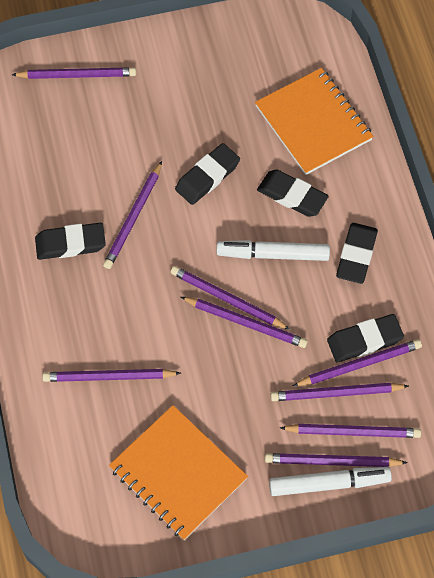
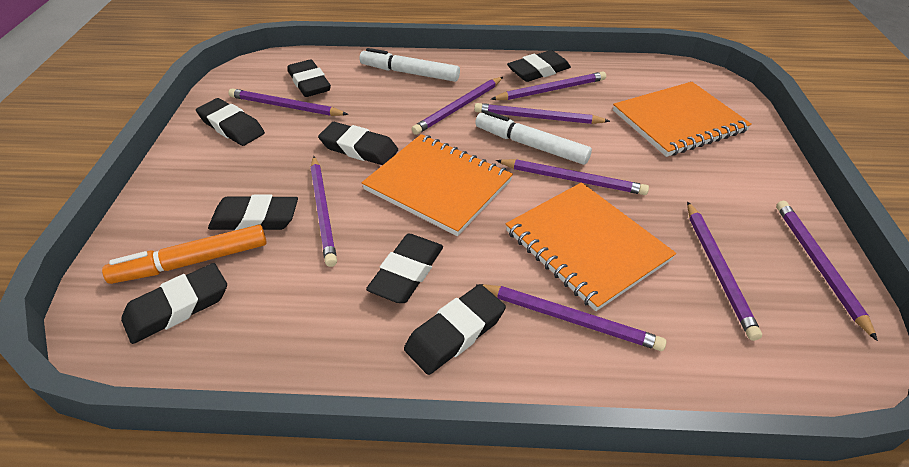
black eraser: [35,223,106,260] [175,143,240,205] [257,170,329,217] [327,314,404,362] [336,223,378,284] = 5 -> [121,263,227,344] [196,98,265,146] [208,195,298,230] [287,59,331,97] [318,122,398,165] [366,234,443,303] [404,284,506,375] [507,50,571,82] = 8
orange marker: none = 0 -> [102,225,267,284] = 1
orange notebook: [109,405,248,540] [255,68,374,175] = 2 -> [362,134,513,236] [506,182,676,311] [613,82,752,157] = 3

